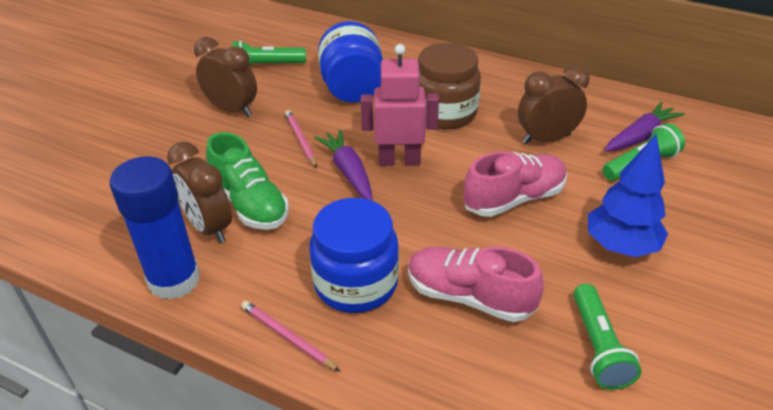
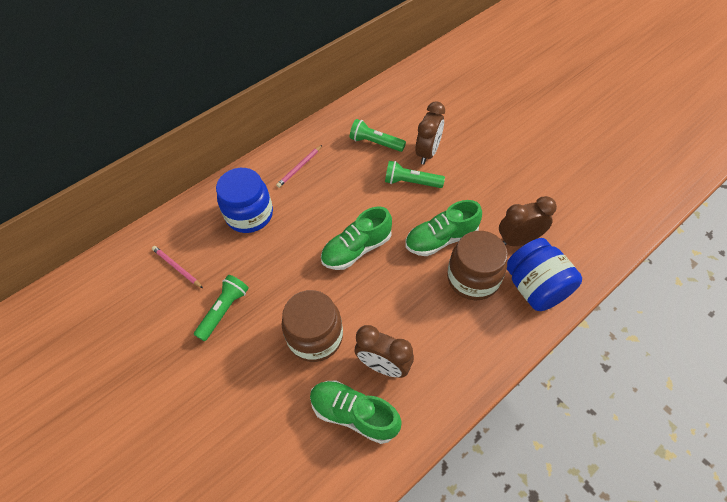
blue glue stick: [110,156,200,300] = 1 -> none = 0
blue tree: [588,134,668,257] = 1 -> none = 0
brown jar: [418,43,481,129] = 1 -> [282,290,343,362] [447,231,508,300] = 2
green shoe: [206,132,289,230] = 1 -> [310,380,402,444] [321,206,392,270] [405,200,482,256] = 3
pink robot: [361,44,439,166] = 1 -> none = 0
pink shoe: [408,246,544,322] [464,151,567,217] = 2 -> none = 0
purple carrot: [314,129,373,201] [605,102,685,151] = 2 -> none = 0

